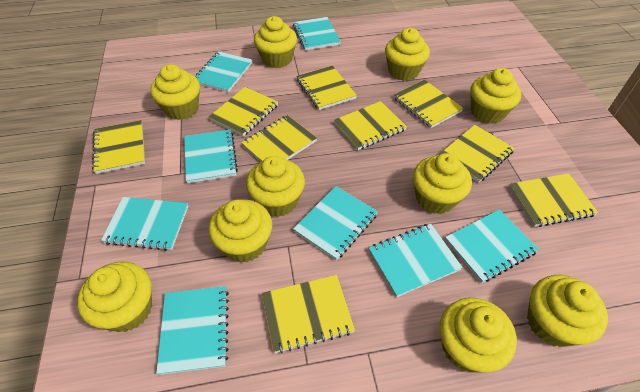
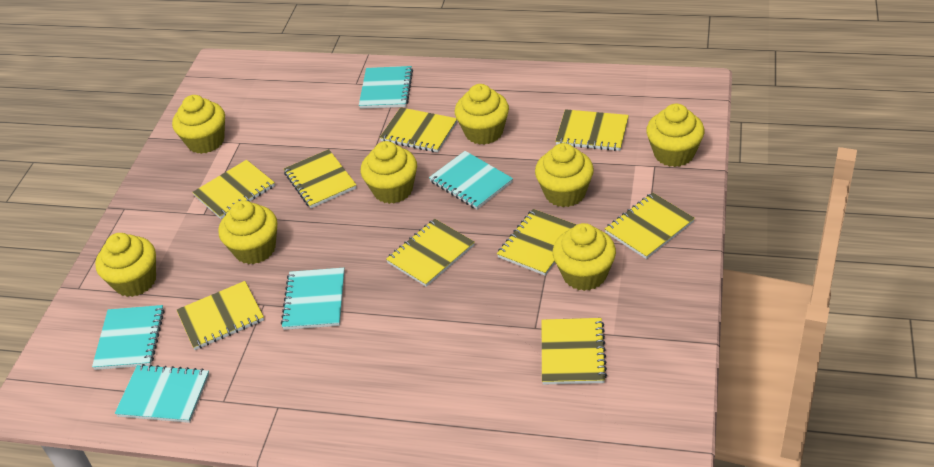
turquoise notebook: [101,197,189,251] [156,286,229,375] [184,130,238,183] [195,51,253,92] [293,17,341,50] [293,186,378,260] [369,224,463,297] [445,209,539,283] = 8 -> [92,305,165,370] [115,364,210,423] [281,268,345,330] [359,66,413,109] [429,151,513,209] = 5
yellow cupcake: [77,262,152,332] [150,64,200,120] [208,199,272,263] [246,156,305,217] [254,16,297,68] [385,28,430,81] [413,153,472,214] [439,298,517,373] [470,68,521,124] [527,275,608,347] = 10 -> [95,233,156,297] [172,95,225,154] [218,200,277,264] [361,141,417,204] [455,84,509,145] [535,143,594,207] [552,223,616,291] [646,104,704,167] = 8

